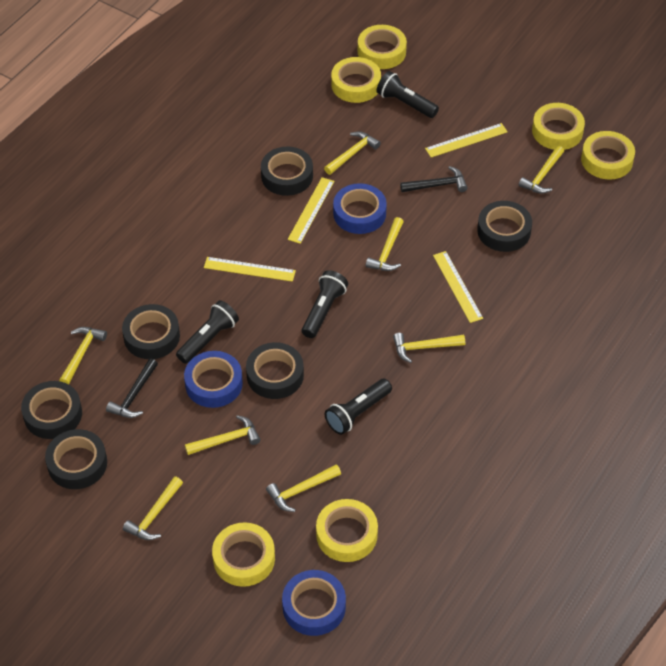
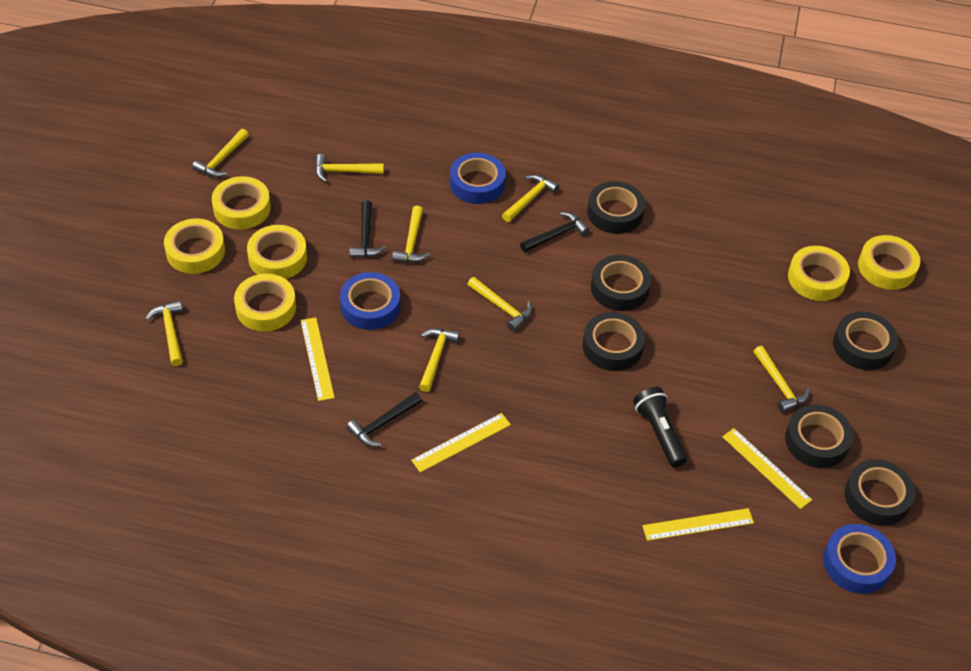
black flashlight: [176,300,239,364] [302,270,348,338] [325,379,392,435] [376,71,439,118] = 4 -> [633,387,687,467] = 1
black hammer: [106,358,158,418] [400,166,468,192] = 2 -> [346,392,422,447] [350,200,386,258] [520,212,590,253] = 3

